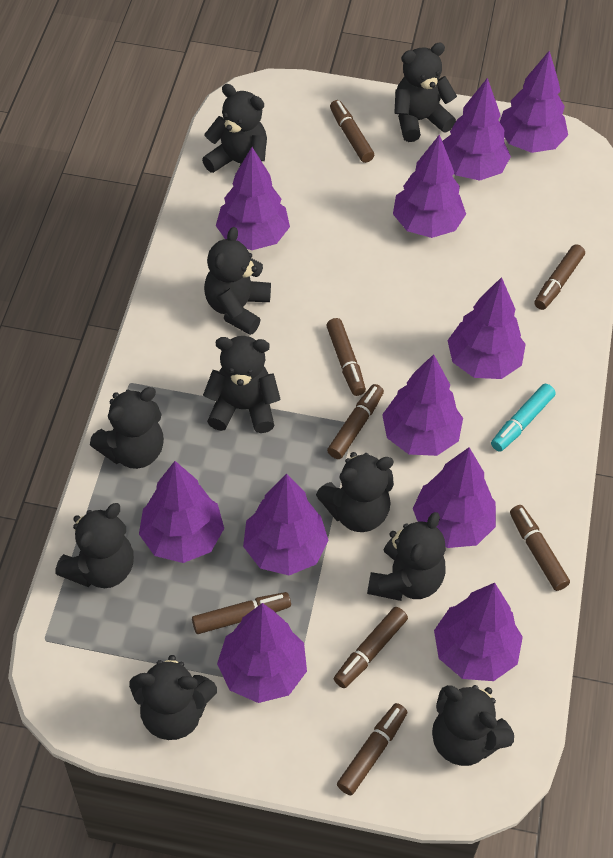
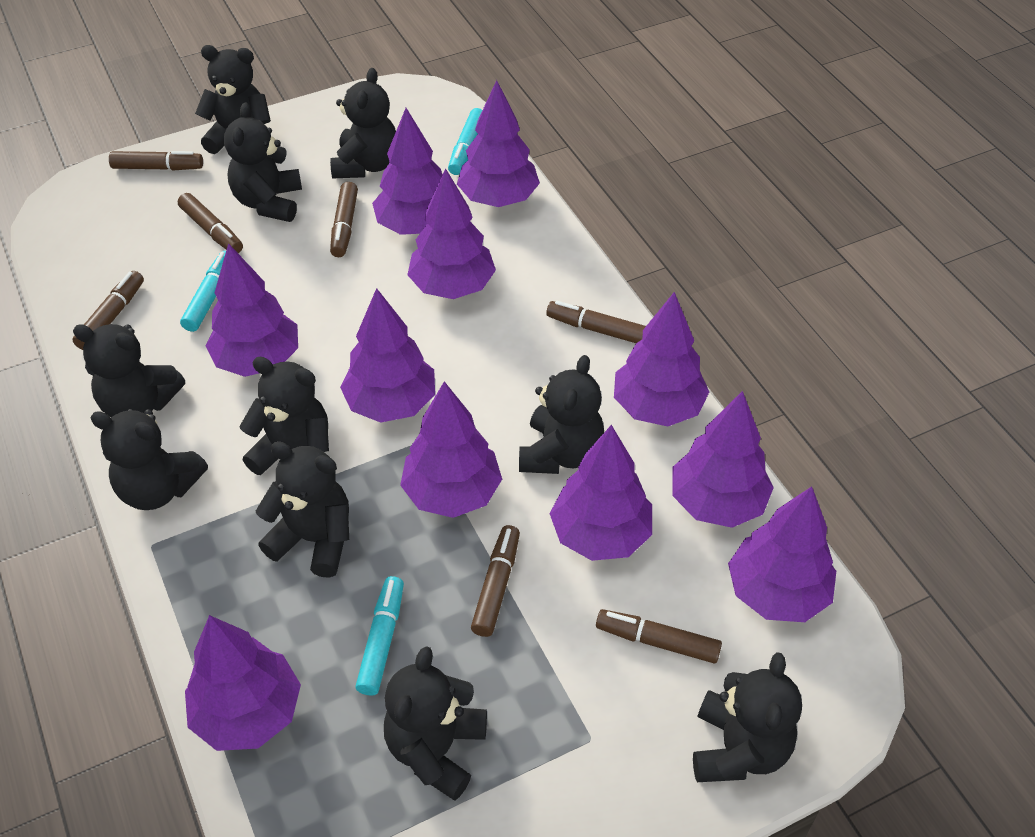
brown marker: [192,592,291,634] [326,318,366,396] [327,384,384,459] [330,100,374,163] [334,607,408,688] [337,703,407,795] [510,505,570,591] [534,244,585,310] = 8 -> [72,271,144,350] [109,151,203,170] [178,193,243,253] [330,182,358,257] [471,525,520,637] [546,301,646,343] [596,609,722,663] = 7
turquoise marker: [491,384,556,452] = 1 -> [180,251,226,332] [355,576,404,696] [448,108,482,175] = 3

